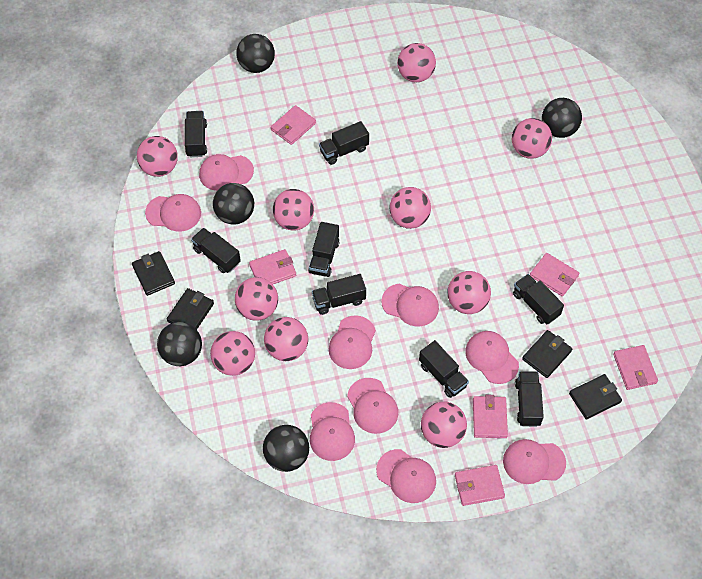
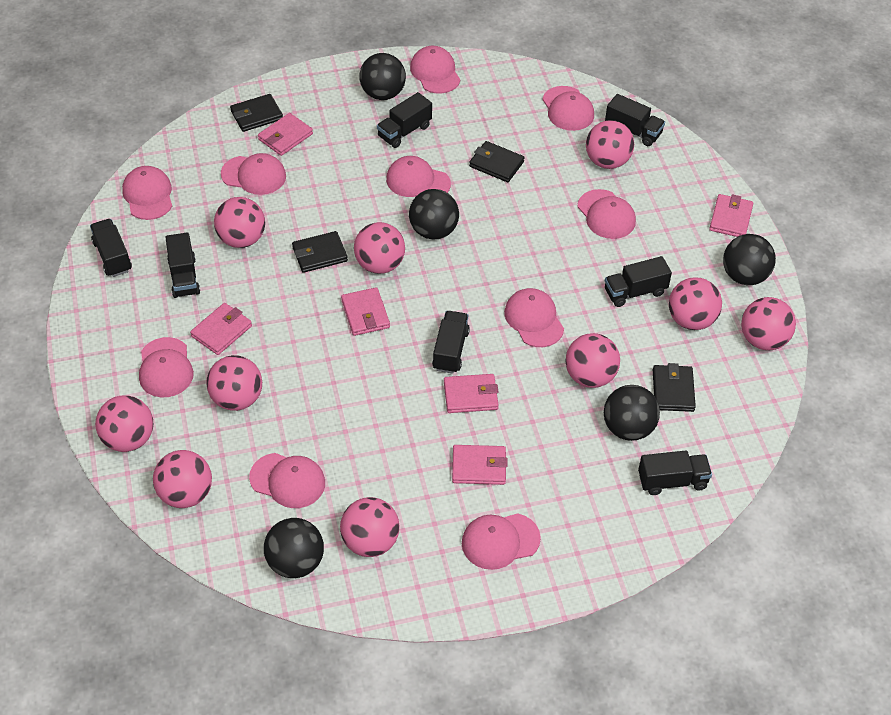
black truck: [185,111,207,157] [191,228,241,273] [308,222,340,277] [312,274,366,315] [319,121,369,165] [419,340,469,398] [513,274,564,324] [515,371,544,427] = 8 -> [90,219,132,277] [165,232,200,298] [377,92,432,148] [432,311,470,374] [605,94,665,146] [605,256,672,307] [638,450,712,495] = 7
pink cap: [145,194,201,232] [199,154,254,191] [310,402,355,461] [329,315,376,369] [347,378,398,434] [376,449,436,503] [381,284,439,326] [465,331,519,384] [503,439,566,484] = 9 -> [122,166,172,220] [139,337,194,397] [221,153,286,195] [249,453,325,508] [386,156,451,197] [410,46,460,94] [462,513,541,570] [504,288,564,347] [542,86,594,131] [578,189,636,239] = 10

